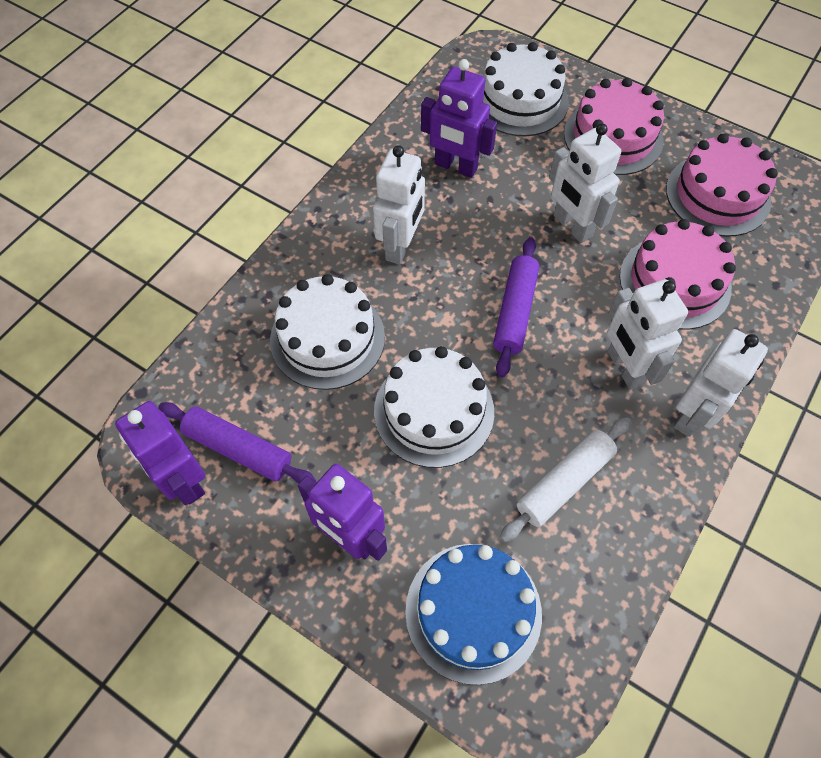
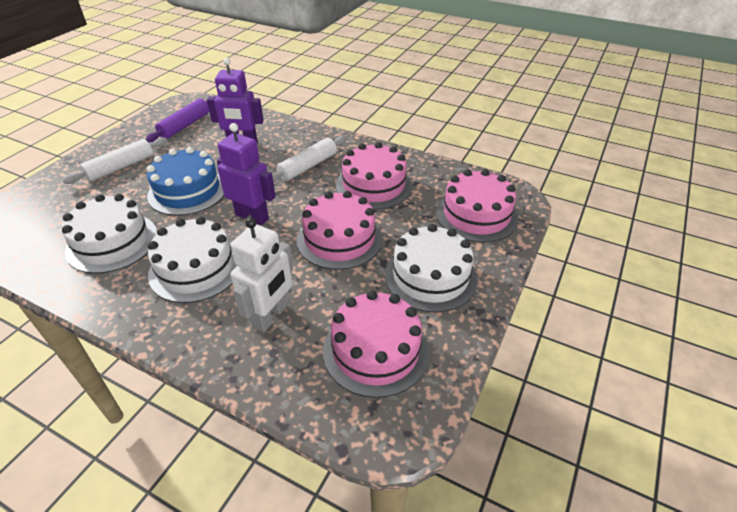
pink cake: [564,78,664,175] [620,219,736,330] [666,134,778,237] = 3 -> [297,191,383,270] [323,290,429,398] [336,142,412,209] [436,169,519,243] = 4
purple robot: [115,401,205,505] [298,464,387,561] [421,59,497,178] = 3 -> [207,58,264,143] [217,123,276,225] = 2
purple rolling pin: [158,402,316,484] [493,237,539,378] = 2 -> [146,99,209,142] = 1
white robot: [373,145,425,264] [549,123,621,243] [607,279,688,390] [674,329,768,437] = 4 -> [231,217,293,333] = 1
white rolling pin: [500,417,631,542] = 1 -> [62,137,168,184] [272,136,346,183] = 2

